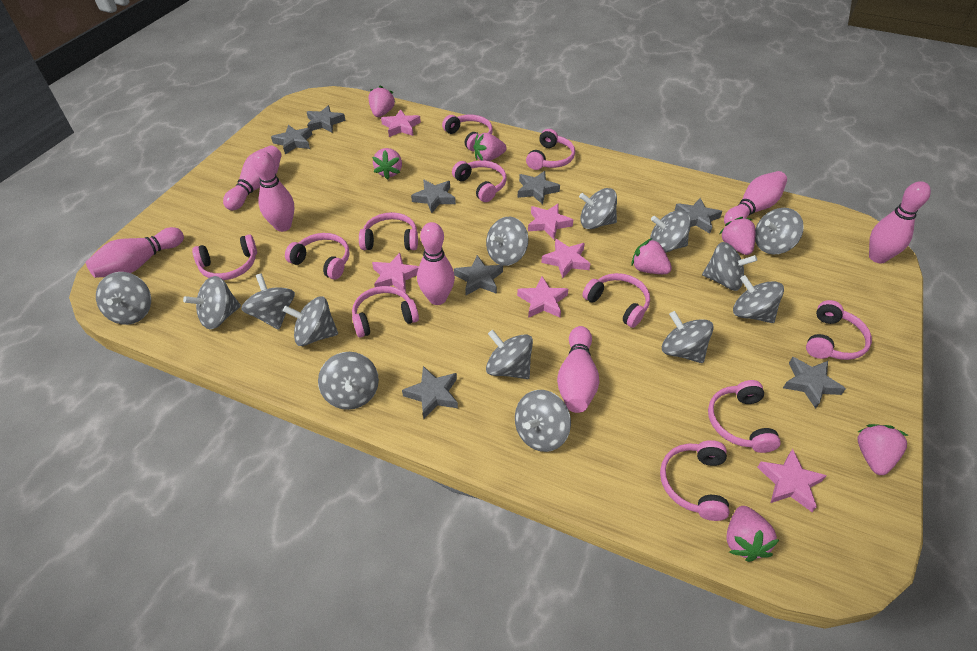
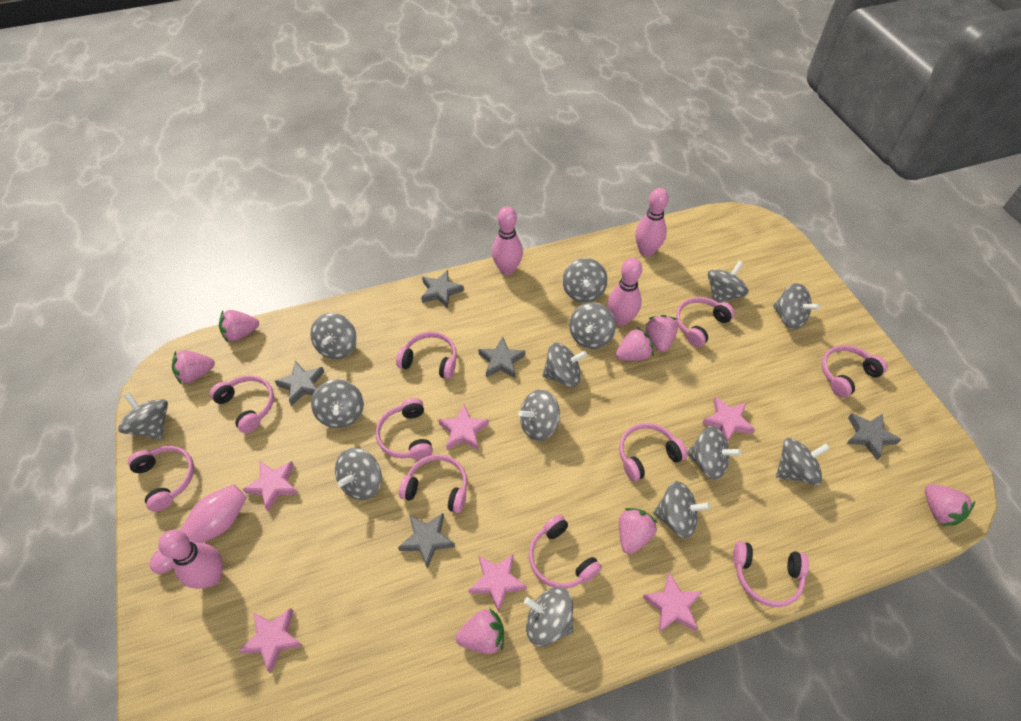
grey star: [271,125,313,154] [307,105,346,133] [402,366,458,419] [411,180,456,213] [454,255,503,295] [517,171,560,204] [674,198,722,234] [783,357,846,409] = 8 -> [275,361,324,406] [398,513,455,569] [421,270,464,308] [478,337,525,378] [846,413,902,460] = 5
pink bowling pin: [86,227,184,278] [223,145,282,210] [252,151,294,232] [417,222,455,305] [557,326,599,413] [724,171,787,225] [869,181,931,263] = 7 -> [149,484,247,574] [158,530,223,589] [492,206,523,275] [608,258,642,326] [635,188,669,257] = 5
pink headphones: [192,234,257,280] [285,233,349,280] [352,286,419,338] [359,212,418,250] [442,115,493,151] [452,161,506,202] [526,129,575,170] [582,273,650,328] [660,440,730,521] [708,380,781,453] [806,300,872,360] = 11 -> [128,446,194,512] [210,375,274,433] [376,398,433,460] [396,332,457,379] [399,455,467,513] [529,515,602,589] [619,423,688,482] [676,297,735,347] [733,541,809,607] [822,345,888,398] = 10

